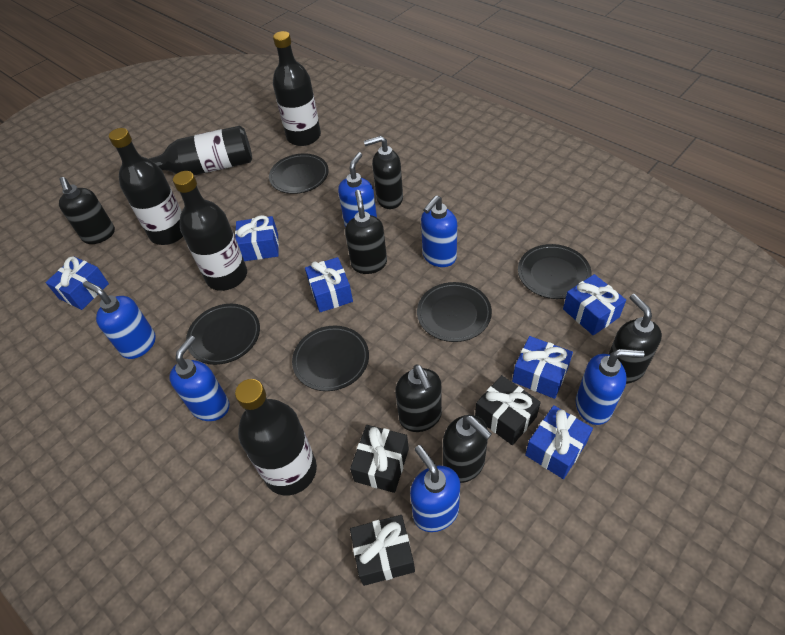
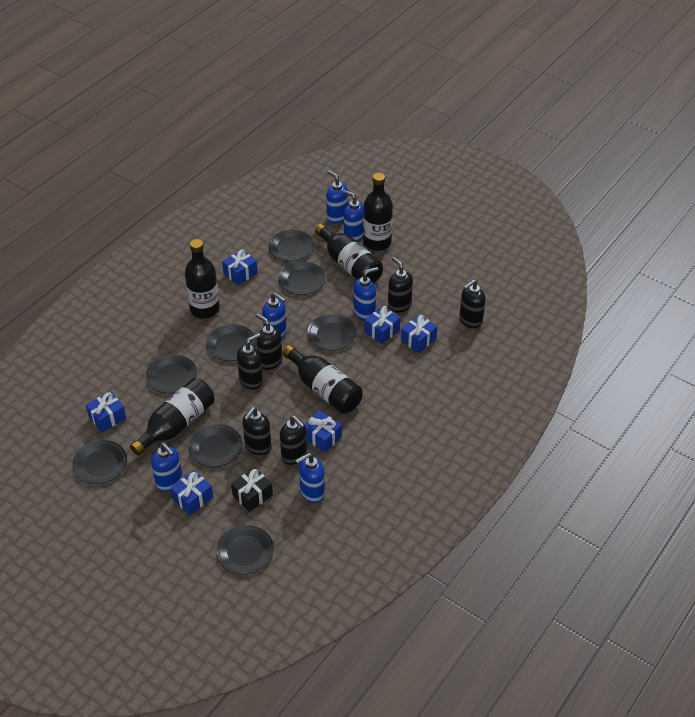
black gift: [350,425,409,493] [350,515,415,586] [475,375,541,445] = 3 -> [231,467,273,512] = 1
black plate: [186,304,260,365] [269,153,329,194] [292,326,369,391] [417,282,492,342] [518,244,592,299] = 5 -> [72,440,127,484] [146,355,197,394] [189,424,242,467] [206,324,256,361] [216,525,274,575] [268,230,314,262] [278,262,326,295] [307,314,357,351] = 8

